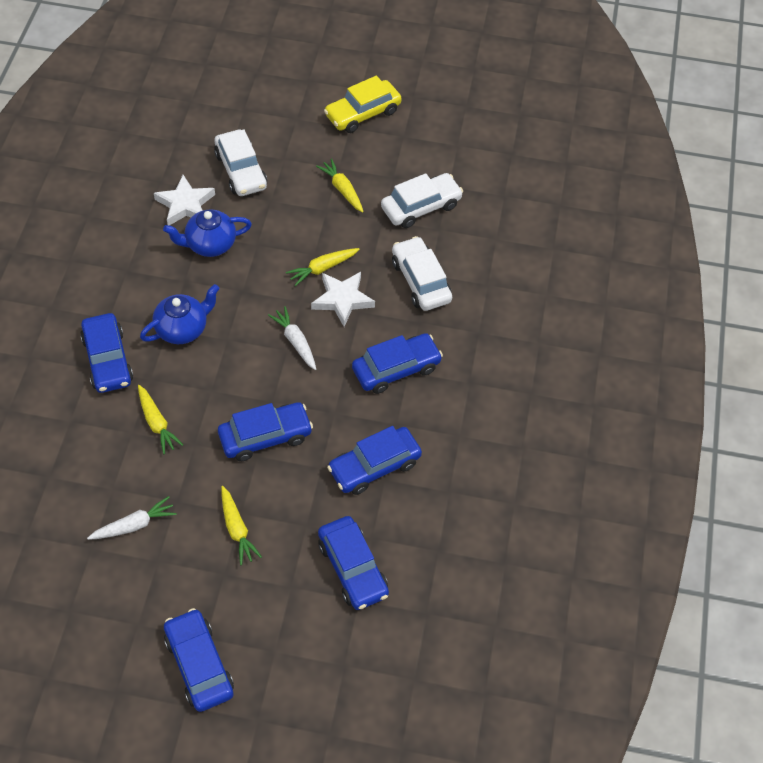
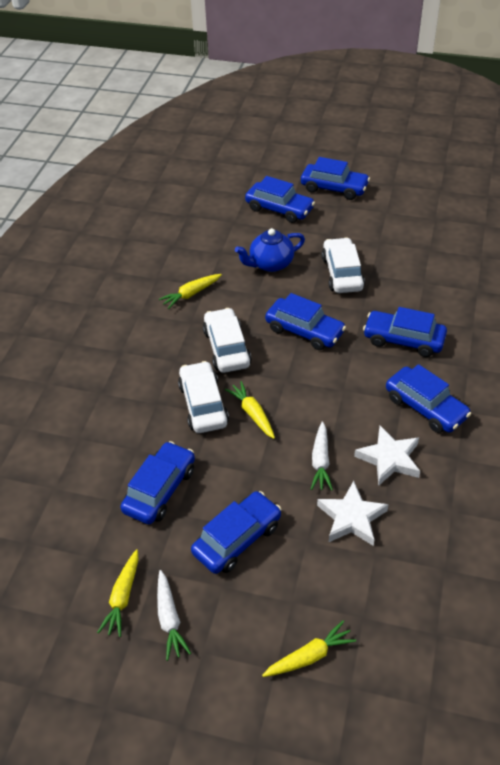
blue car: [80,313,133,393] [164,608,234,712] [218,402,313,461] [318,516,389,610] [327,426,422,495] [352,333,443,394] = 6 -> [120,441,195,524] [191,491,281,574] [245,176,315,223] [265,293,346,350] [301,157,370,200] [363,307,447,357] [386,364,471,433] = 7
blue teapot: [140,284,220,344] [163,209,252,257] = 2 -> [235,228,305,272] = 1
yellow car: [324,76,402,133] = 1 -> none = 0

